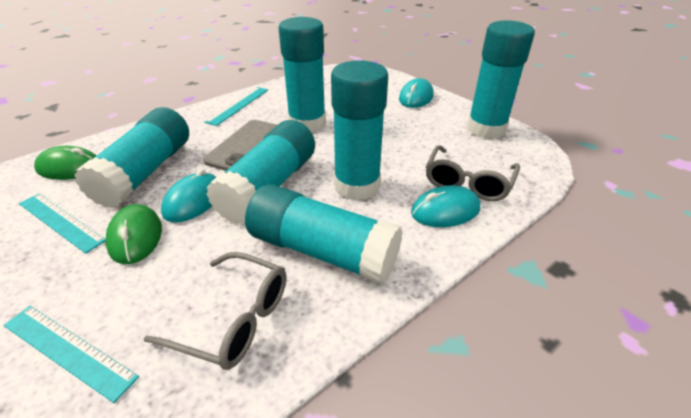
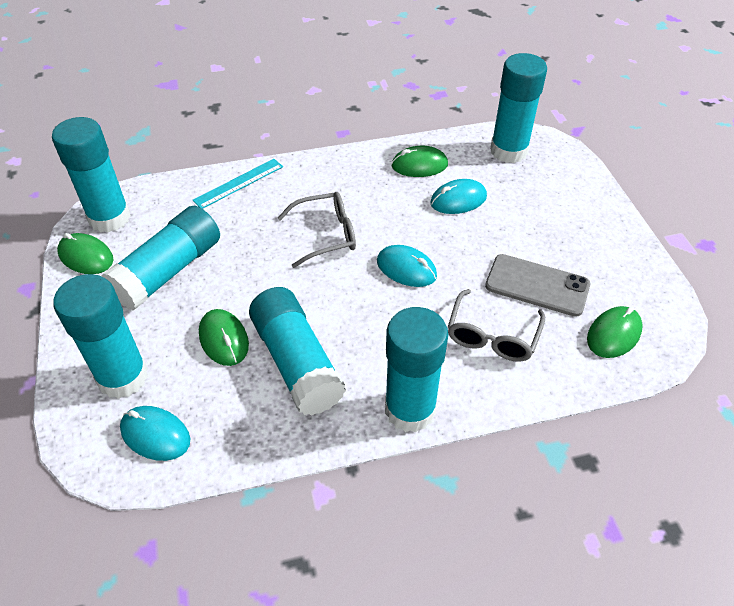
green mouse: [34,146,97,180] [105,204,162,264] = 2 -> [57,233,113,274] [199,309,249,366] [391,146,448,177] [587,306,643,358] = 4
turquoise ruler: [3,306,139,403] [19,193,106,254] [204,87,268,126] = 3 -> [192,159,283,209] = 1

